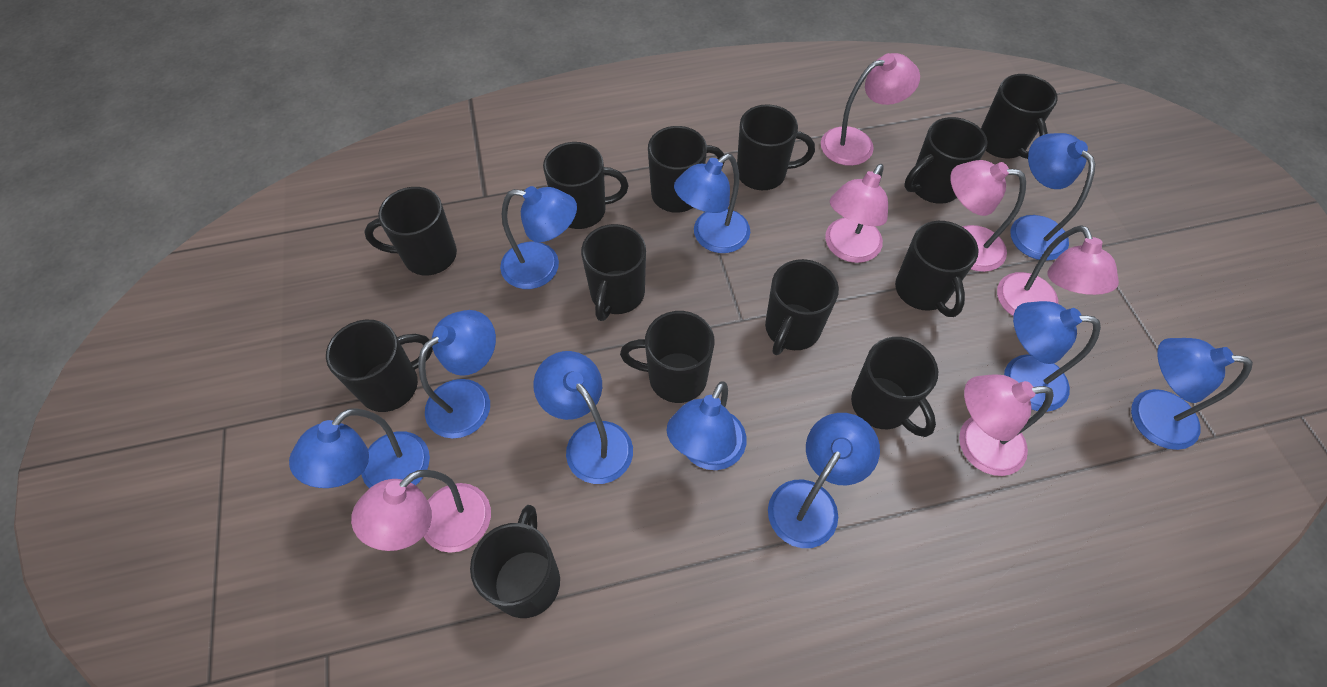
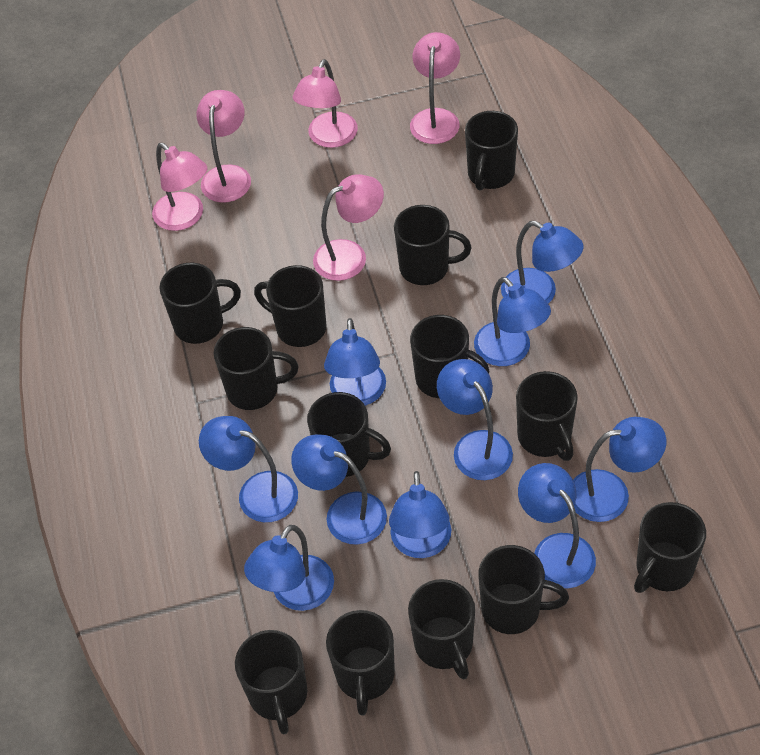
pink lamp: [351,470,491,553] [821,53,920,166] [825,164,888,263] [950,160,1026,272] [959,374,1054,476] [997,225,1119,316] = 6 -> [152,143,208,231] [196,90,251,203] [293,59,358,148] [313,174,384,281] [410,32,460,144] = 5

